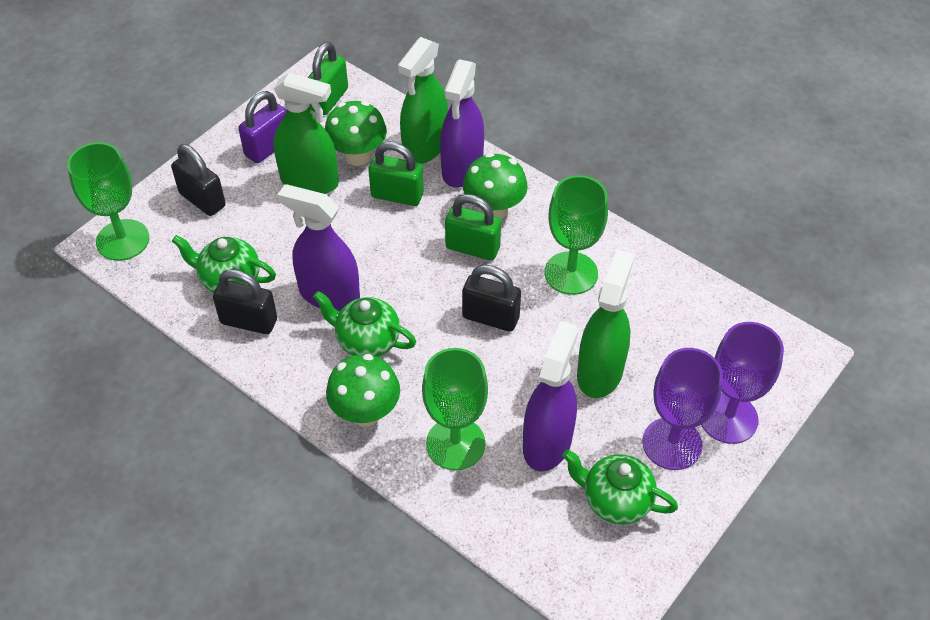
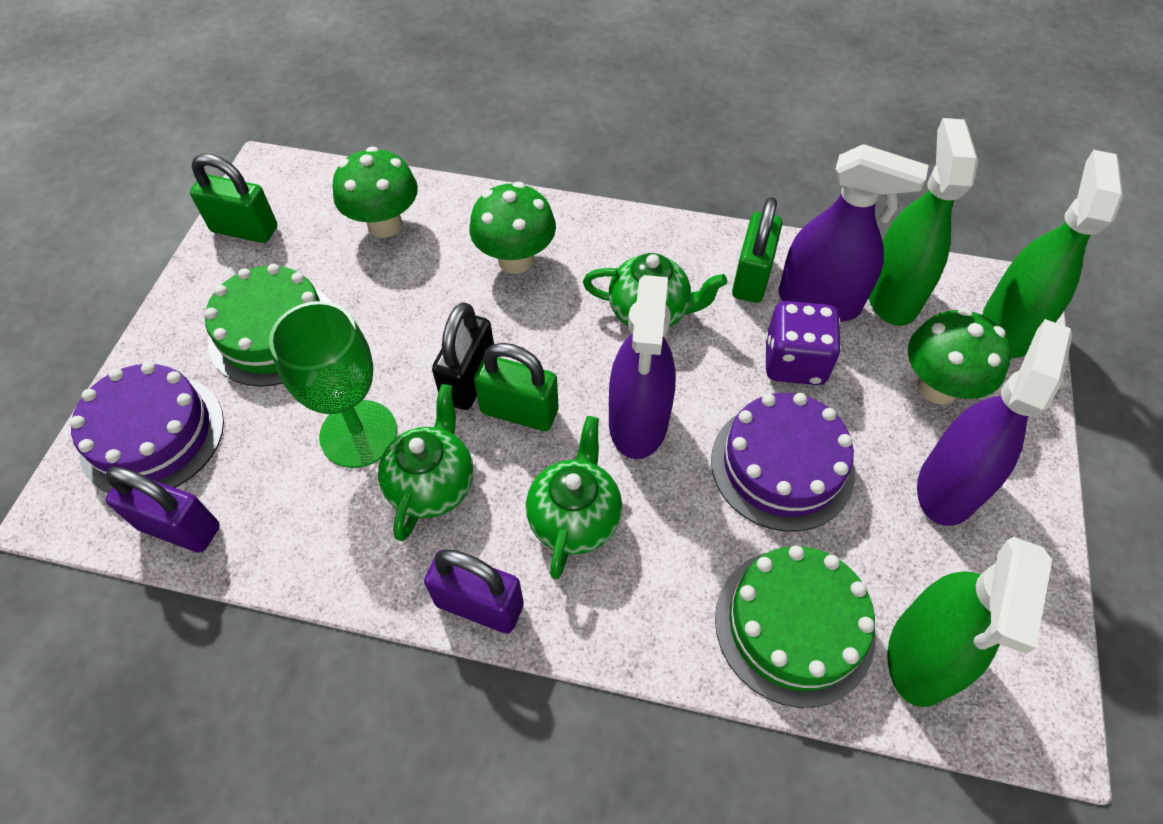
black padlock: [171,144,226,216] [213,269,277,334] [462,265,521,332] = 3 -> [432,302,494,410] = 1
green cake: none = 0 -> [204,264,332,387] [715,545,875,708] = 2
green goblet: [67,142,149,261] [422,348,488,470] [545,175,608,295] = 3 -> [269,301,397,468] = 1
purple cake: none = 0 -> [70,362,224,493] [711,393,855,532] = 2
purple dice: none = 0 -> [765,301,842,385] = 1
purple goblet: [642,348,723,470] [702,322,784,444] = 2 -> none = 0
purple padlock: [238,91,287,163] = 1 -> [105,467,220,553] [424,549,524,633] = 2

